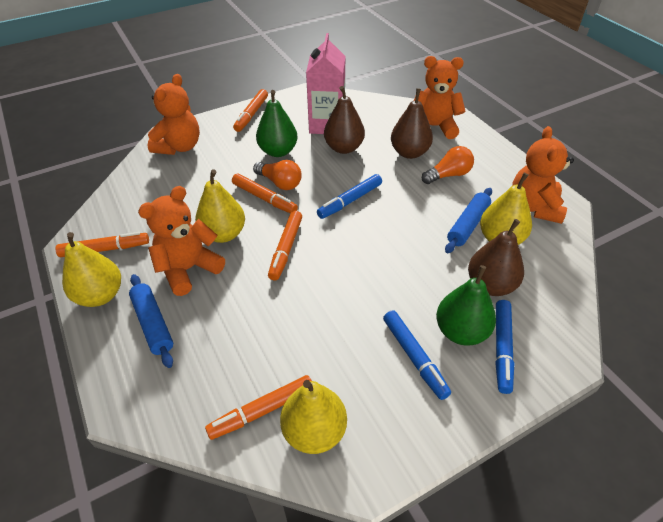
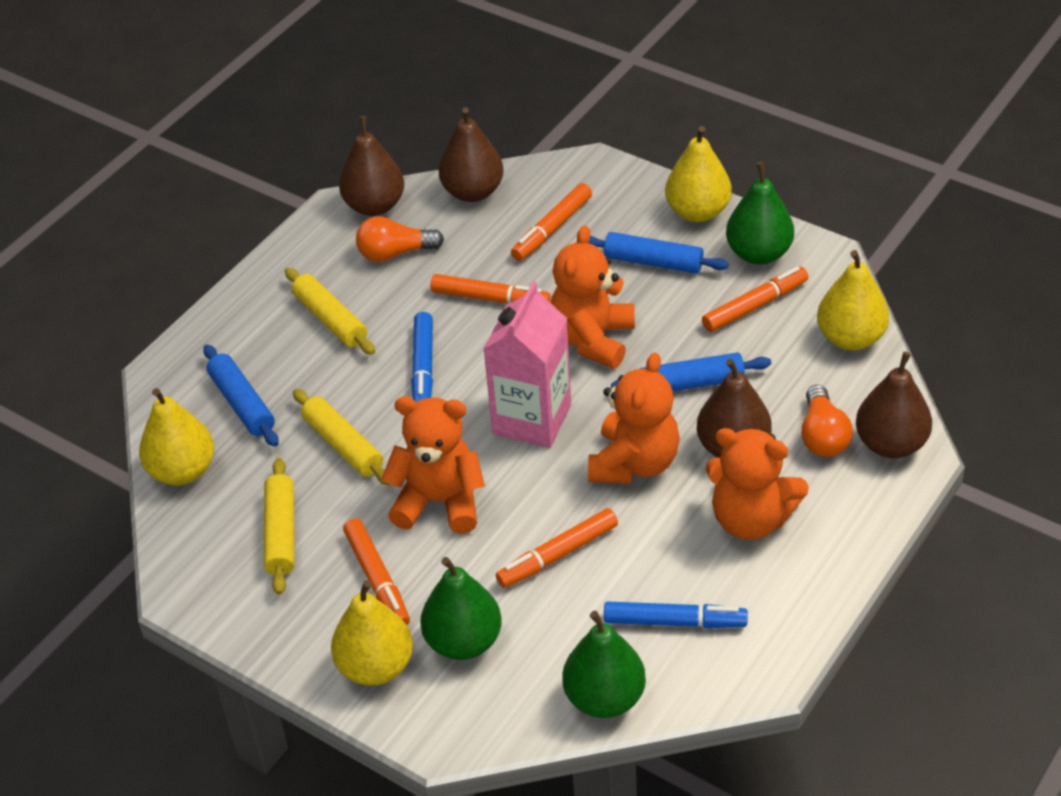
blue marker: [317,174,382,219] [383,310,451,400] [495,300,514,394] = 3 -> [411,312,433,402] [604,602,748,628] = 2
blue rolling pin: [129,274,173,368] [445,188,492,254] = 2 -> [203,345,279,447] [589,232,729,274] [611,352,771,391] = 3
brown pear: [324,86,365,154] [391,88,433,159] [468,219,524,296] = 3 -> [339,116,404,216] [439,107,504,202] [697,359,772,458] [856,352,932,458] = 4
green pear: [256,90,298,157] [436,265,496,345] = 2 -> [420,557,502,660] [562,611,646,718] [726,162,794,265] = 3
yellow rolling pin: none = 0 -> [264,458,294,595] [285,268,375,355] [293,389,391,486] = 3

